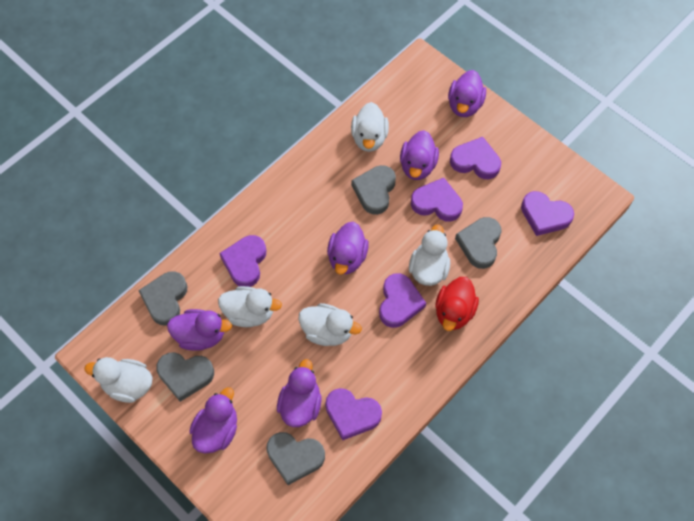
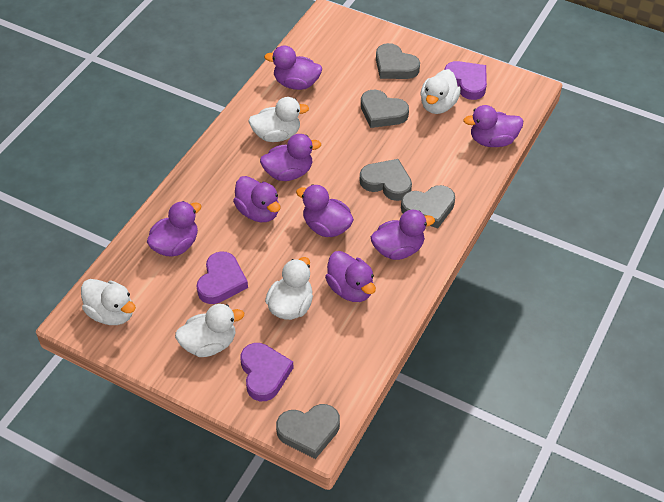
purple duck: [167,309,232,351] [189,387,237,453] [277,359,322,427] [327,222,369,275] [400,130,439,180] [448,70,486,117] = 6 -> [147,201,201,257] [233,176,280,222] [260,134,321,181] [264,45,322,90] [296,184,354,237] [325,251,376,302] [371,210,435,260] [463,105,523,147] = 8
purple heart: [219,235,266,287] [325,388,382,440] [379,273,426,328] [411,178,463,222] [450,137,501,179] [521,191,574,236] = 6 -> [197,251,248,304] [240,343,294,401] [444,61,487,100] = 3
red duck: [435,277,479,331] = 1 -> none = 0

